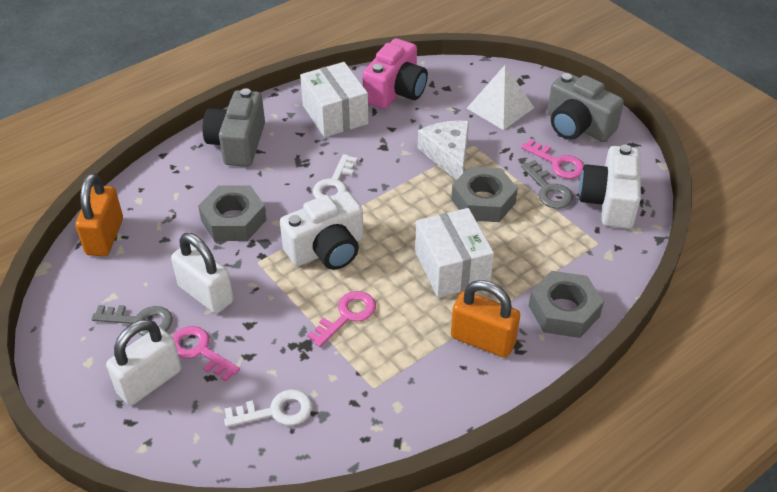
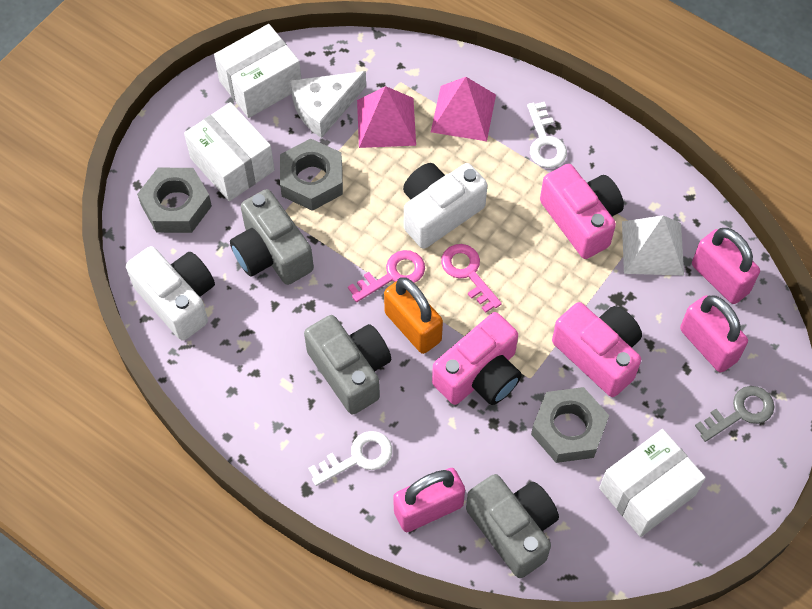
grey camera: [203,88,265,167] [547,72,624,141] = 2 -> [230,189,314,285] [304,315,391,415] [466,474,559,578] = 3
grey key: [91,305,173,336] [521,160,573,209] = 2 -> [695,386,774,442] = 1
orange padlock: [75,173,123,256] [451,280,520,358] = 2 -> [384,277,443,354] = 1
pink camera: [362,38,428,109] = 1 -> [432,312,522,405] [540,164,624,259] [552,302,642,397] = 3
pink key: [172,326,240,382] [307,291,376,347] [521,139,584,179] = 3 -> [348,250,425,302] [441,244,502,313] = 2
pink padlock: none = 0 -> [393,468,465,532] [680,295,748,372] [692,228,760,304] = 3
pink pyramid: none = 0 -> [357,86,416,148] [431,77,496,141] = 2
white box: [300,62,368,138] [415,208,494,298] = 2 -> [184,102,275,201] [214,24,301,118] [599,429,706,537] = 3
white padlock: [106,319,182,405] [171,233,234,314] = 2 -> none = 0

